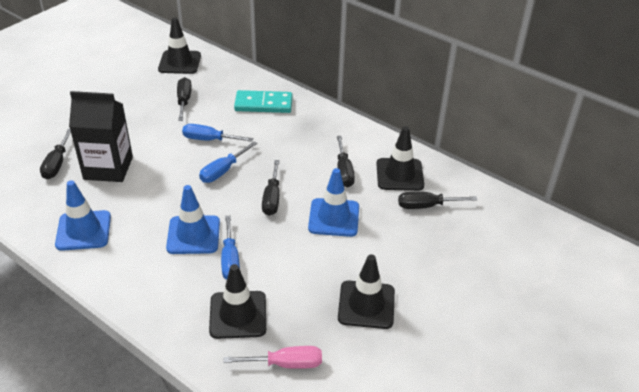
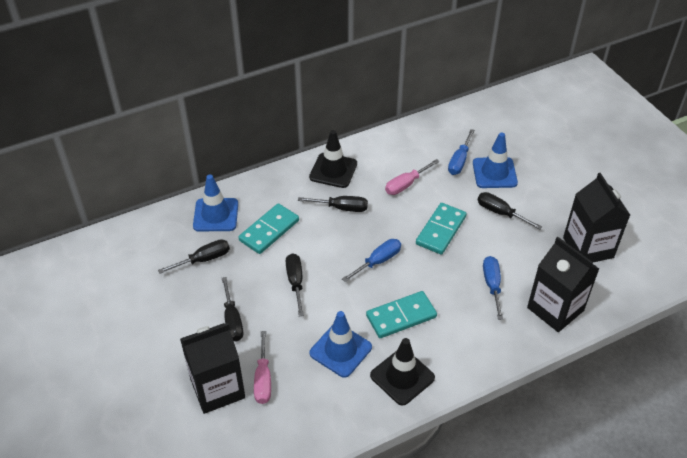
black carton: [69,91,133,182] = 1 -> [180,323,245,414] [527,237,599,332] [563,173,630,262] = 3
black traffic cone: [158,17,201,74] [209,264,266,339] [338,254,395,329] [376,126,424,191] = 4 -> [309,130,357,188] [370,338,435,406] = 2
pink screwdriver: [223,346,322,369] = 1 -> [254,331,271,404] [385,159,440,195] = 2
turquoise domino: [234,90,292,113] = 1 -> [238,203,299,254] [366,291,437,338] [416,203,467,255] = 3

